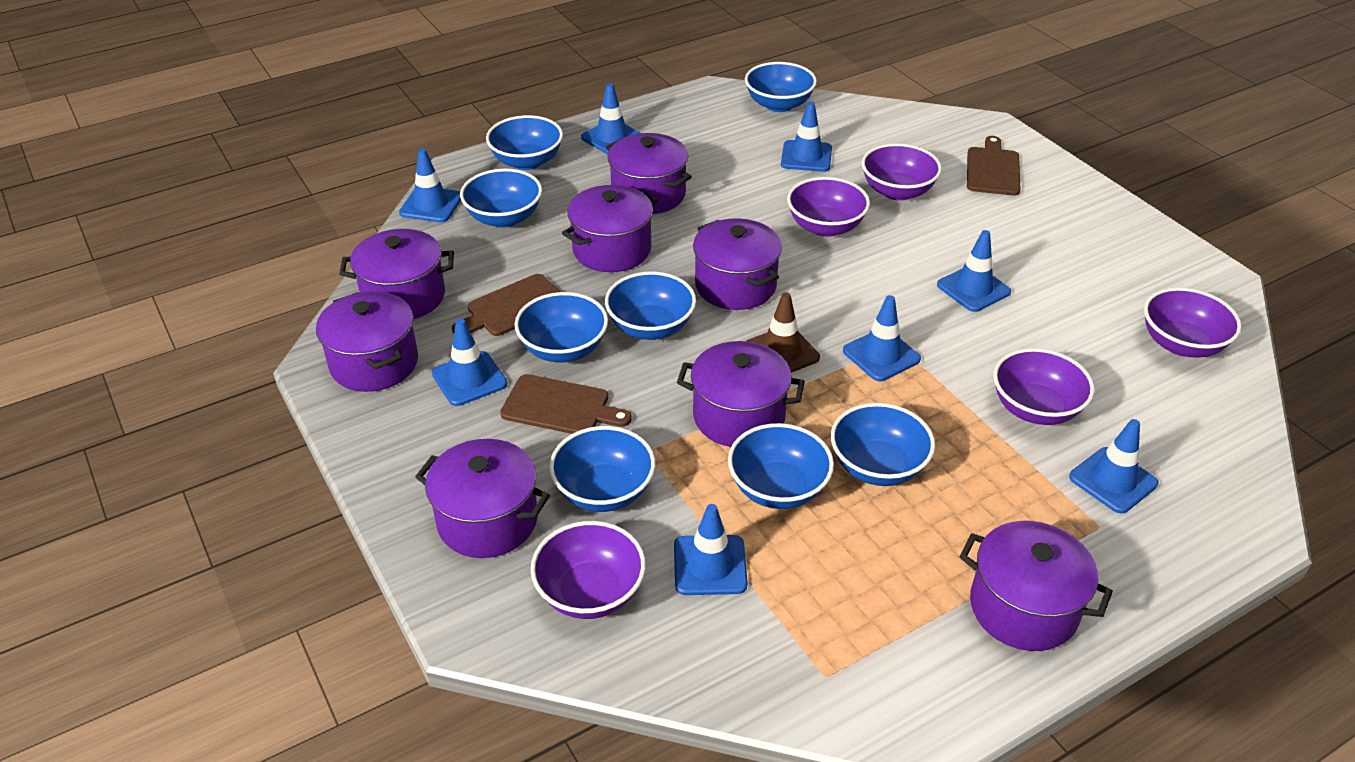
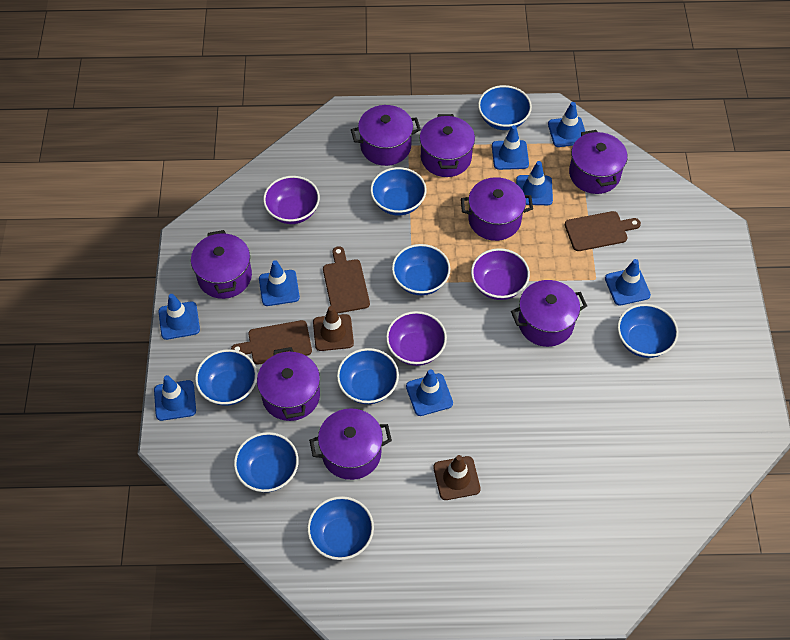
brown traffic cone: [747,292,820,373] = 1 -> [313,306,354,351] [433,455,481,500] = 2
purple bowl: [530,521,646,619] [787,177,870,237] [862,143,942,200] [993,348,1095,425] [1144,287,1242,358] = 5 -> [263,176,320,224] [386,311,447,366] [471,248,530,300] = 3

